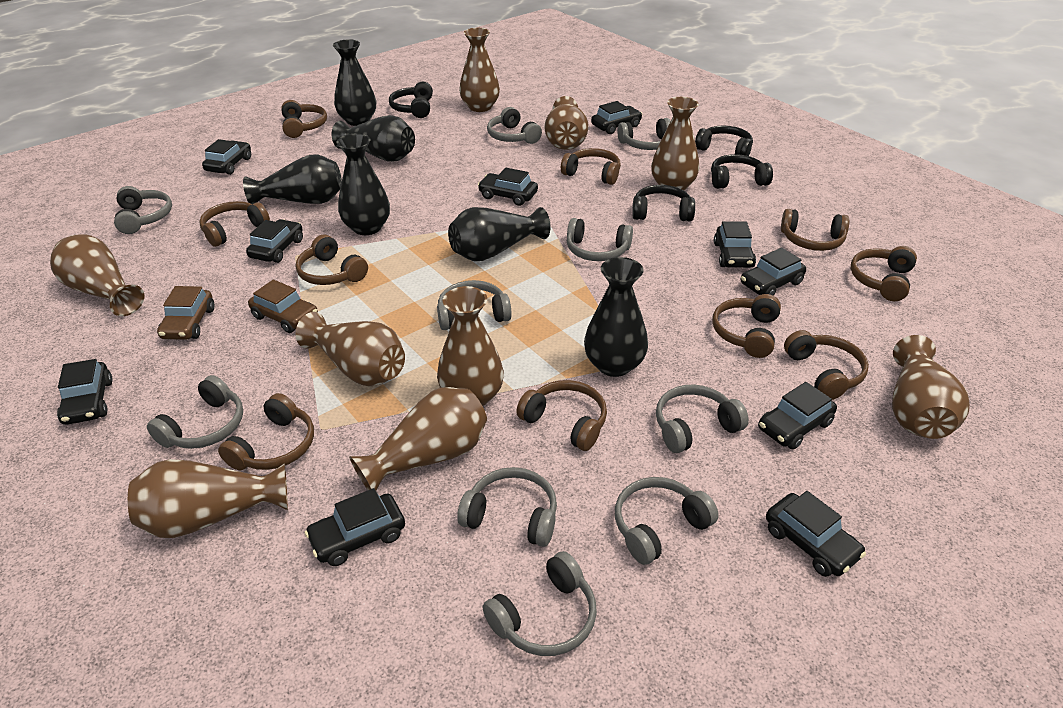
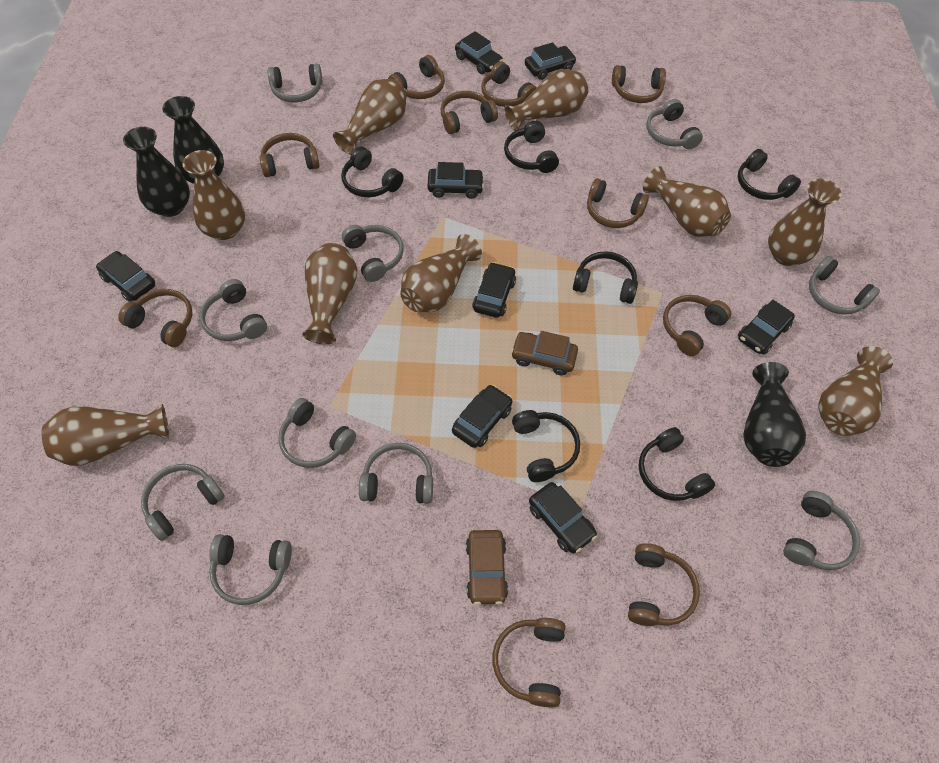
black car: [57,359,112,425] [202,139,251,175] [246,219,303,263] [305,488,405,566] [478,168,538,206] [591,101,642,134] [714,221,756,268] [741,248,806,295] [758,382,837,450] [766,491,866,577] = 10 -> [96,251,155,302] [428,162,484,199] [452,385,512,448] [455,31,503,74] [472,262,516,318] [525,42,577,80] [529,482,597,553] [738,299,795,355] = 8
black headphones: [389,81,433,118] [632,185,695,221] [695,126,753,156] [711,154,773,189] = 4 -> [341,147,404,197] [504,121,559,173] [512,410,580,482] [573,251,638,304] [638,427,715,501] [738,149,801,200] = 6
black vase: [243,154,342,204] [332,115,415,162] [333,39,376,126] [336,133,390,235] [448,207,551,261] [584,257,648,377] = 6 -> [123,127,190,217] [162,96,224,184] [743,362,806,467] = 3

